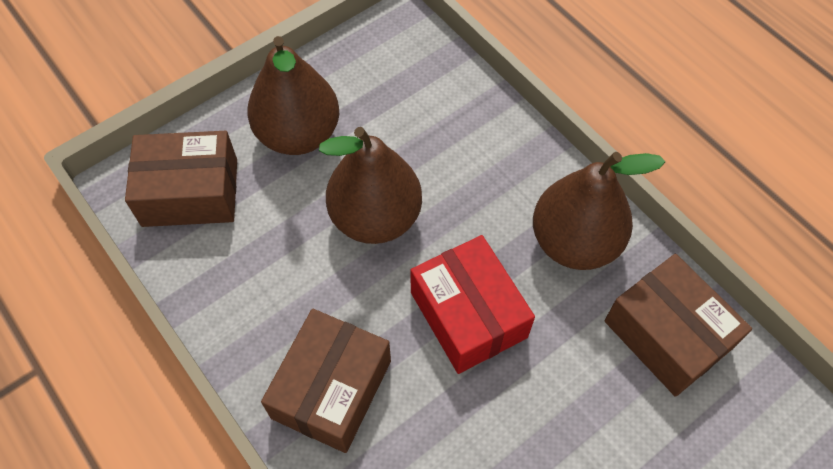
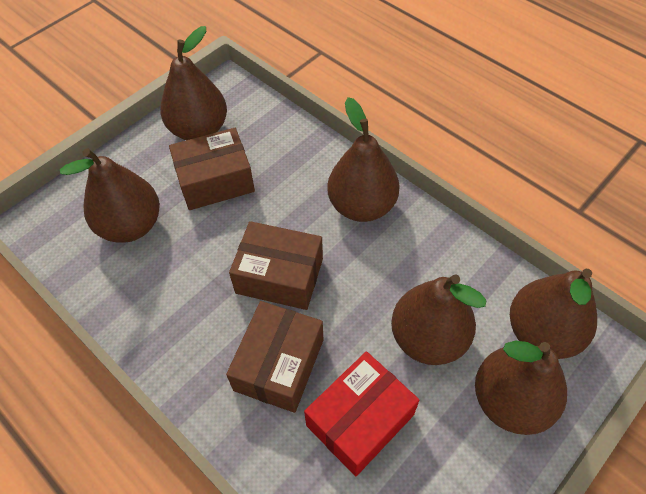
brown pear: [247,36,339,155] [319,127,422,244] [533,152,665,270] = 3 -> [60,148,160,243] [160,26,227,140] [327,97,400,222] [391,274,486,365] [475,341,567,435] [510,269,597,359] = 6

